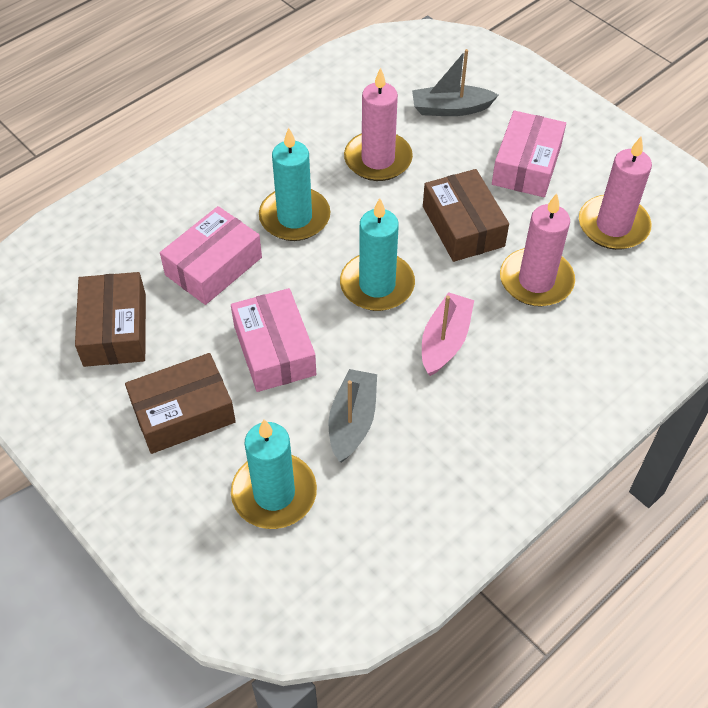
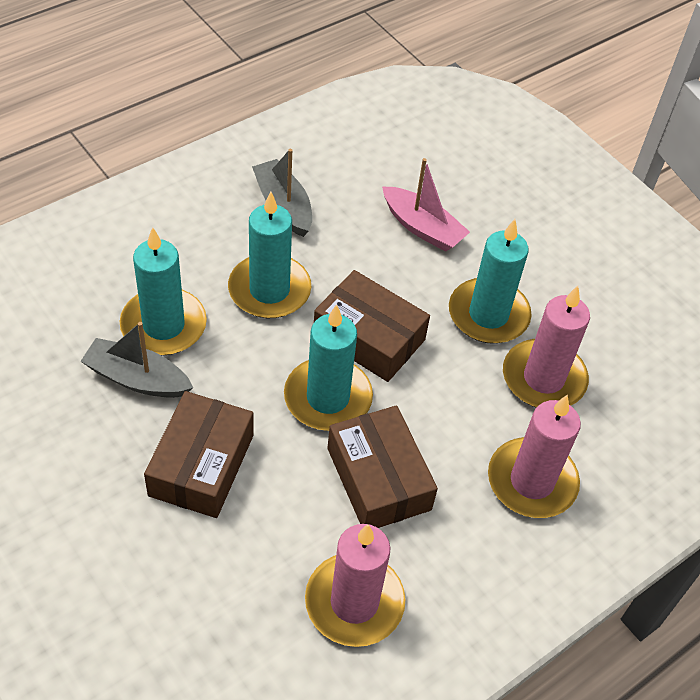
pink box: [160,206,262,305] [231,288,316,392] [492,111,566,197] = 3 -> none = 0
turquoise candle: [231,419,317,529] [259,128,330,241] [340,198,415,311] = 3 -> [120,227,207,355] [228,192,311,318] [284,304,373,431] [449,219,532,344] = 4

